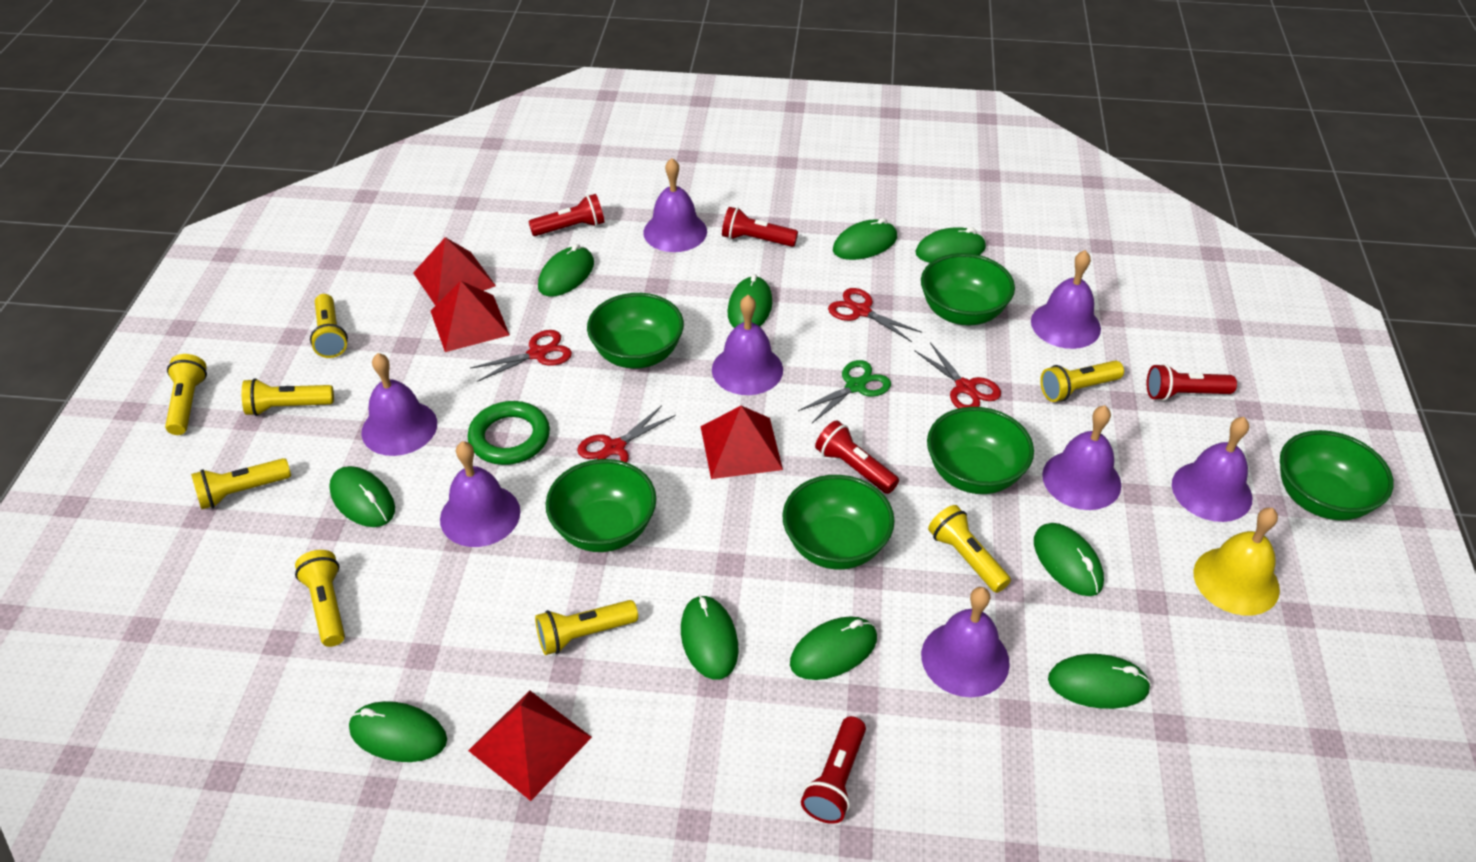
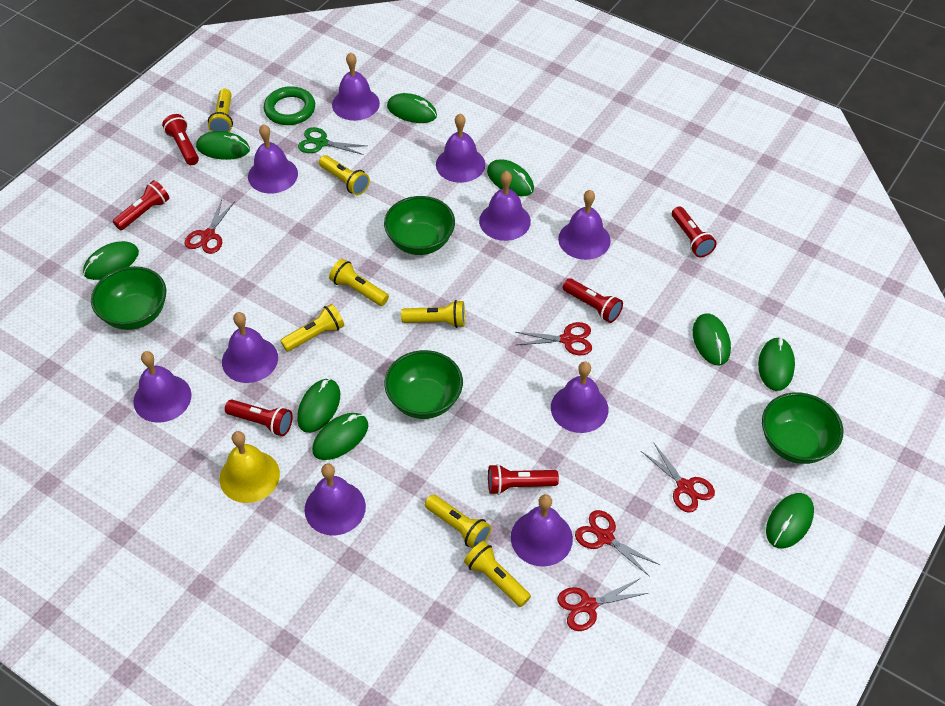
green bowl: [546,459,656,552] [587,293,684,369] [782,475,895,570] [921,253,1015,326] [927,407,1034,494] [1280,430,1394,521] = 6 -> [91,266,166,330] [384,196,455,255] [384,350,463,419] [762,392,843,464] = 4
green mouse: [329,466,395,527] [349,701,447,762] [538,244,594,297] [681,595,738,680] [728,274,772,328] [790,616,877,680] [833,218,897,260] [915,227,986,263] [1034,523,1104,596] [1048,654,1151,709] = 10 -> [83,241,139,280] [196,131,250,160] [297,378,340,433] [312,413,368,460] [387,93,437,123] [487,159,534,196] [693,313,731,365] [758,337,795,391] [766,493,814,548] = 9
purple bell: [361,353,437,456] [440,441,520,547] [643,158,707,252] [712,295,783,395] [921,587,1010,697] [1031,250,1101,349] [1042,405,1121,510] [1172,417,1252,522] = 8 -> [133,351,192,423] [222,312,278,383] [248,124,298,194] [304,463,366,535] [332,52,380,121] [436,114,485,183] [479,171,531,241] [511,494,573,567] [551,362,608,433] [558,190,611,260] = 10
red flashlight: [528,194,604,236] [722,207,798,247] [801,716,866,824] [815,420,899,494] [1147,364,1237,401] = 5 -> [113,180,169,230] [162,114,199,165] [225,400,293,436] [488,464,559,495] [563,278,623,323] [672,206,716,257] = 6
red pyramid: [413,237,496,306] [431,281,510,352] [468,691,592,801] [700,406,783,479] = 4 -> none = 0
red scissors: [470,330,572,382] [577,405,676,463] [828,288,922,342] [914,342,1001,408] = 4 -> [185,200,235,254] [515,322,592,355] [558,578,648,631] [575,510,660,577] [641,442,715,513] = 5
yellow flashlight: [165,354,207,435] [191,458,291,509] [242,378,334,416] [295,550,345,647] [310,294,348,358] [535,600,638,655] [928,505,1011,593] [1040,360,1124,402] = 8 -> [208,89,233,132] [280,304,345,352] [319,155,370,195] [329,259,389,306] [401,300,465,328] [425,495,491,549] [464,541,531,607] = 7

